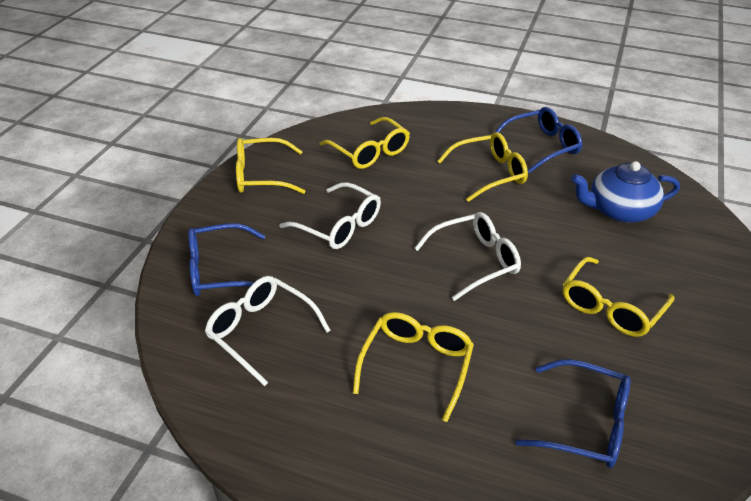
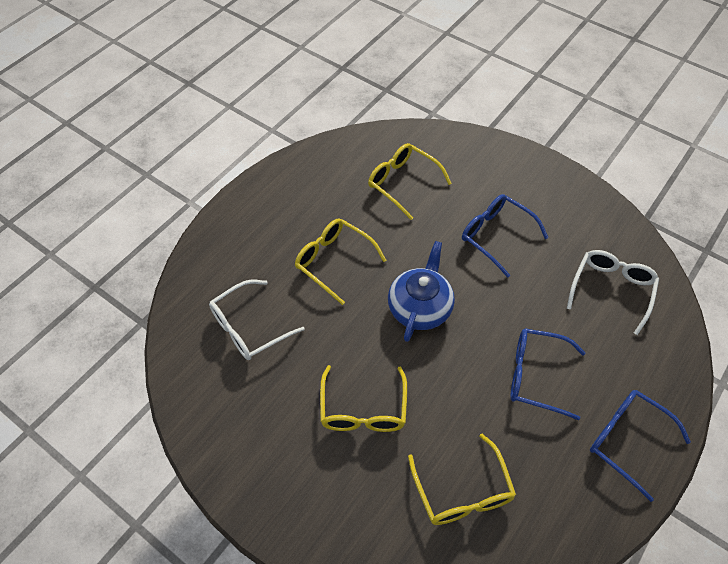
white glasses: [205,276,331,386] [279,182,381,249] [414,212,521,301] = 3 -> [209,280,305,360] [567,250,659,335] = 2
yellow glasses: [236,138,306,194] [319,117,410,169] [353,312,474,422] [437,132,528,202] [563,257,674,337] = 5 -> [295,219,386,305] [320,365,407,432] [368,143,452,220] [408,434,516,525] = 4

